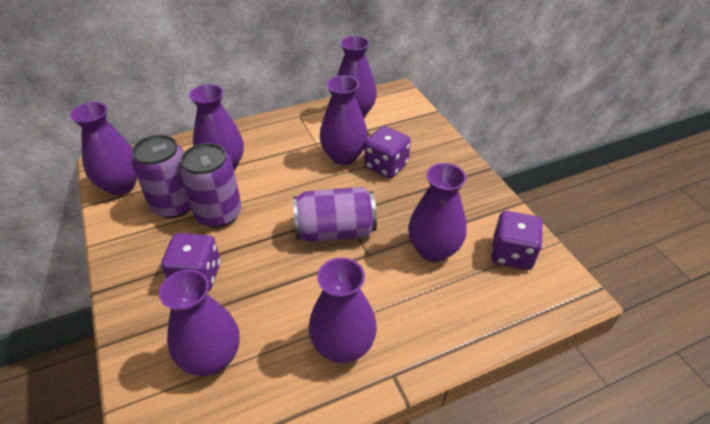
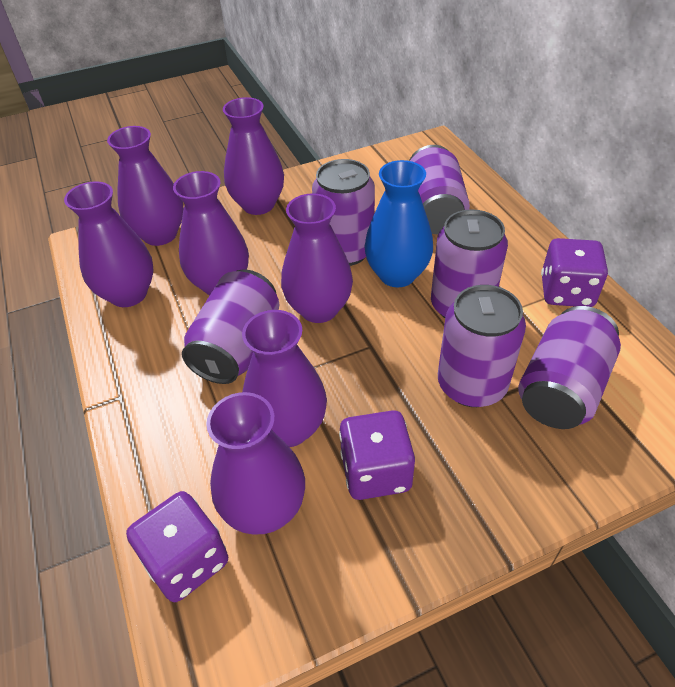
blue vase: none = 0 -> [364,160,433,287] = 1
purple can: [132,134,191,218] [179,143,242,228] [293,187,377,242] = 3 -> [182,270,279,384] [312,159,375,266] [409,145,470,235] [431,209,508,318] [438,285,526,407] [518,306,621,429] = 6

